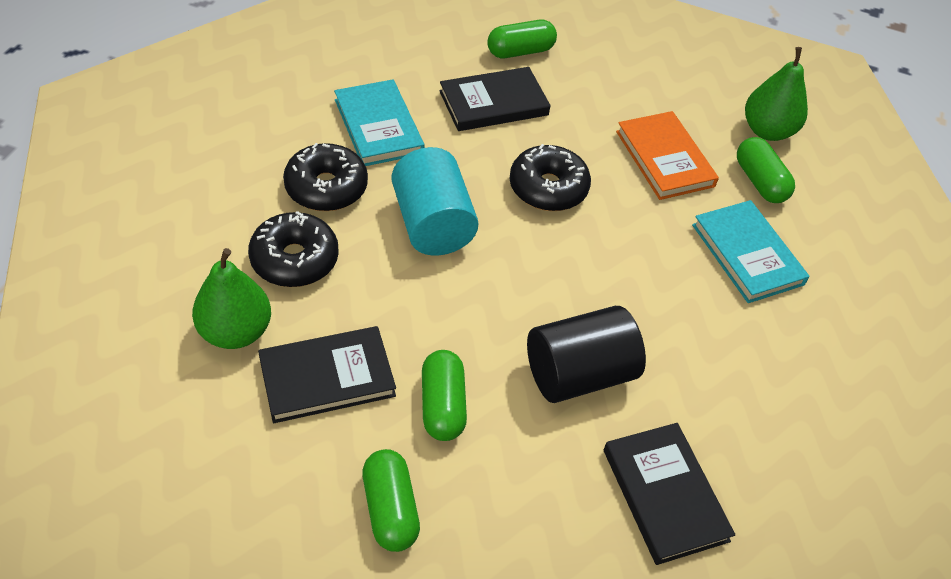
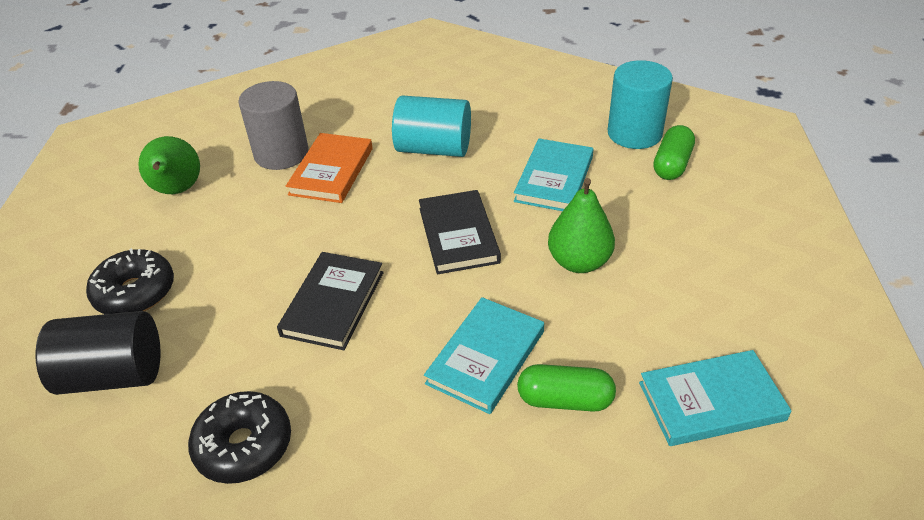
black book: [258,326,396,423] [439,67,550,131] [604,423,735,565] = 3 -> [277,252,384,350] [419,190,501,274] = 2
black donut: [248,211,339,287] [283,143,368,211] [510,144,591,211] = 3 -> [86,248,174,314] [188,391,291,484] = 2
green capsule: [362,449,420,552] [422,350,467,441] [487,20,557,58] [737,137,795,203] = 4 -> [517,364,616,412] [653,125,695,180] = 2
grey cylinder: none = 0 -> [238,81,309,170] = 1
turquoise book: [334,80,424,166] [692,200,810,303] = 2 -> [424,297,544,414] [514,138,594,211] [639,350,791,446] = 3
turquoise cylinder: [392,147,479,256] = 1 -> [392,95,471,157] [608,60,673,149] = 2

